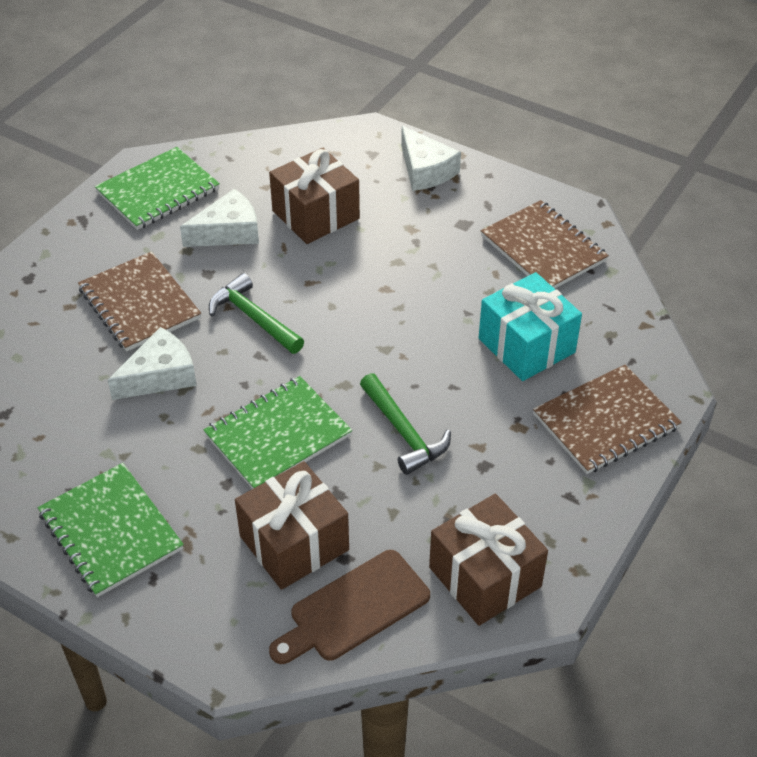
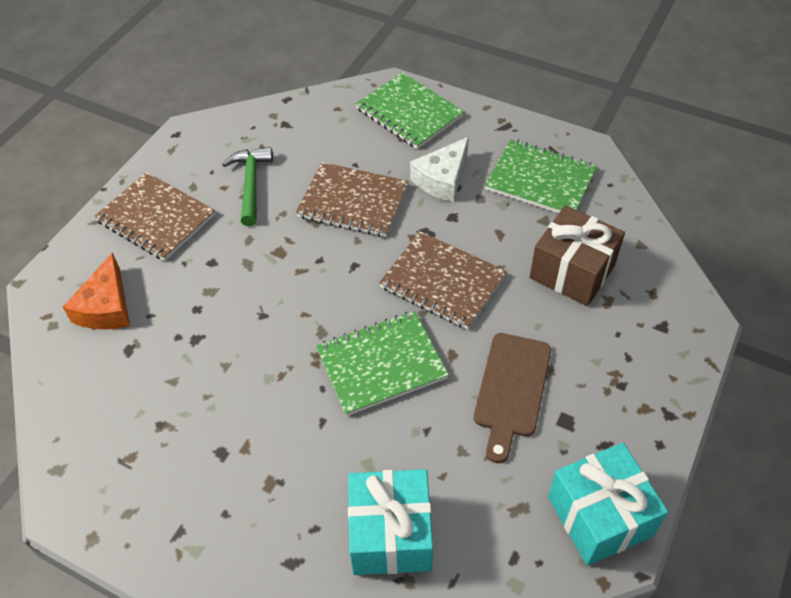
brown gift: [235,461,349,590] [269,148,360,244] [429,494,548,626] = 3 -> [530,205,625,306] = 1
green hammer: [209,273,304,354] [360,373,451,475] = 2 -> [222,147,273,226] = 1
orange cheese: none = 0 -> [63,252,130,330] = 1
turquoise gift: [479,272,582,381] = 1 -> [348,469,433,575] [548,443,668,566] = 2
white cheese: [108,327,197,400] [180,189,259,247] [401,126,461,191] = 3 -> [410,137,469,202] = 1

